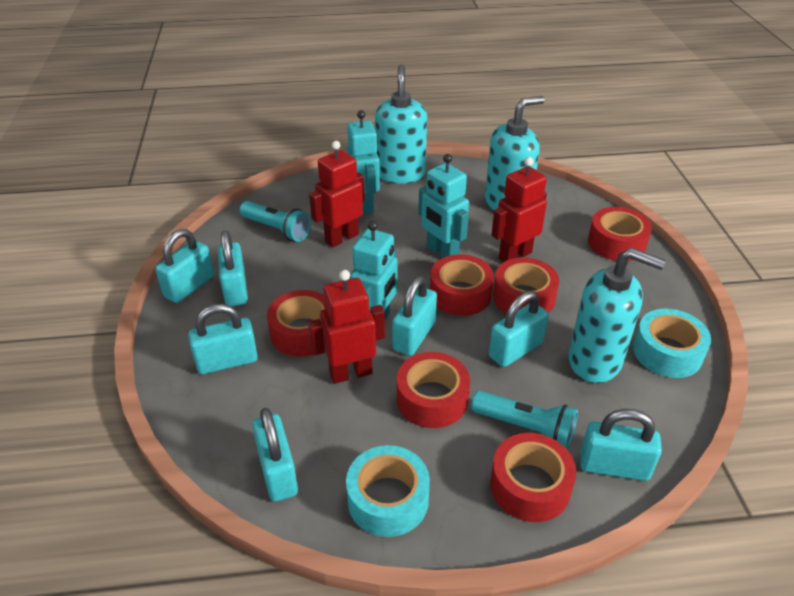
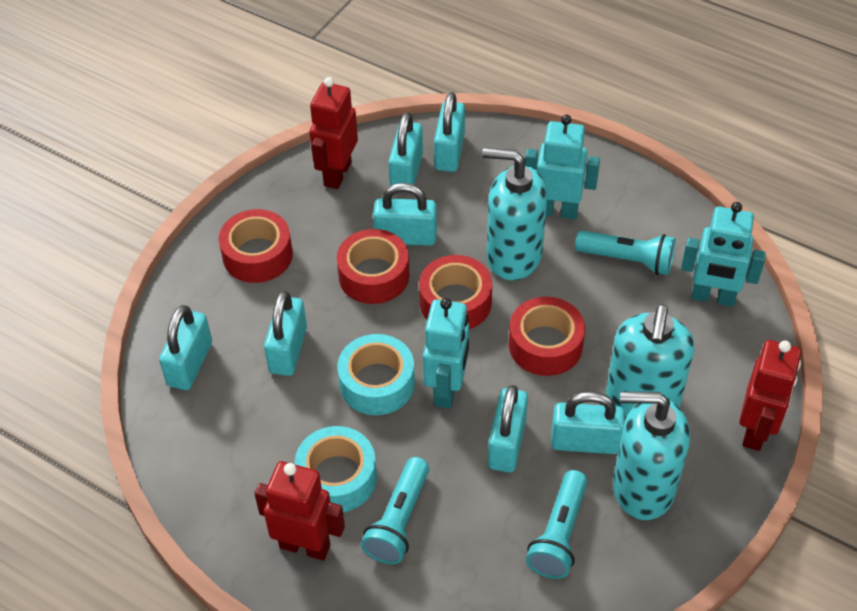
red tape: [267,290,326,357] [397,352,470,428] [430,254,494,316] [490,433,576,522] [493,257,559,314] [588,207,652,261] = 6 -> [219,209,293,283] [337,229,409,304] [419,255,492,329] [509,297,585,376] = 4
turquoise flashlight: [240,201,311,242] [471,391,578,449] = 2 -> [361,457,429,564] [526,470,588,579] [575,230,676,275] = 3

